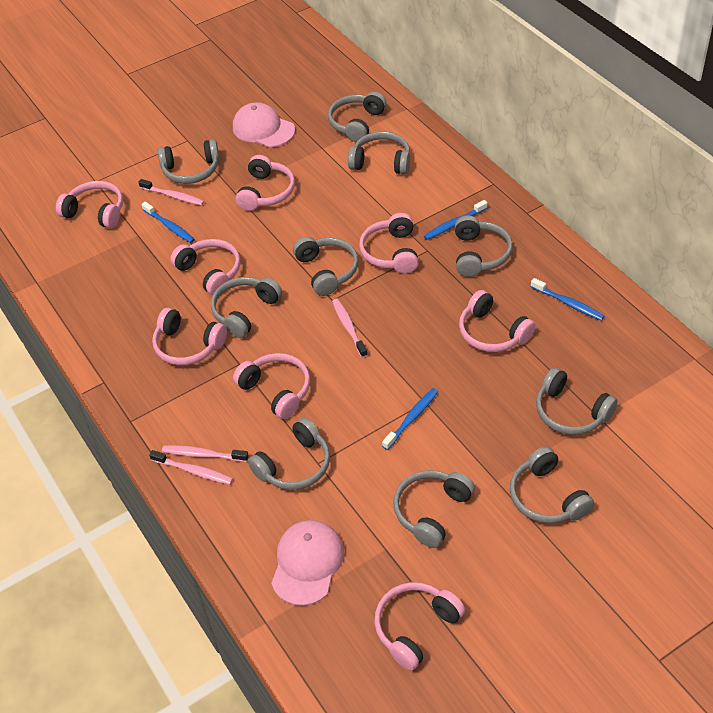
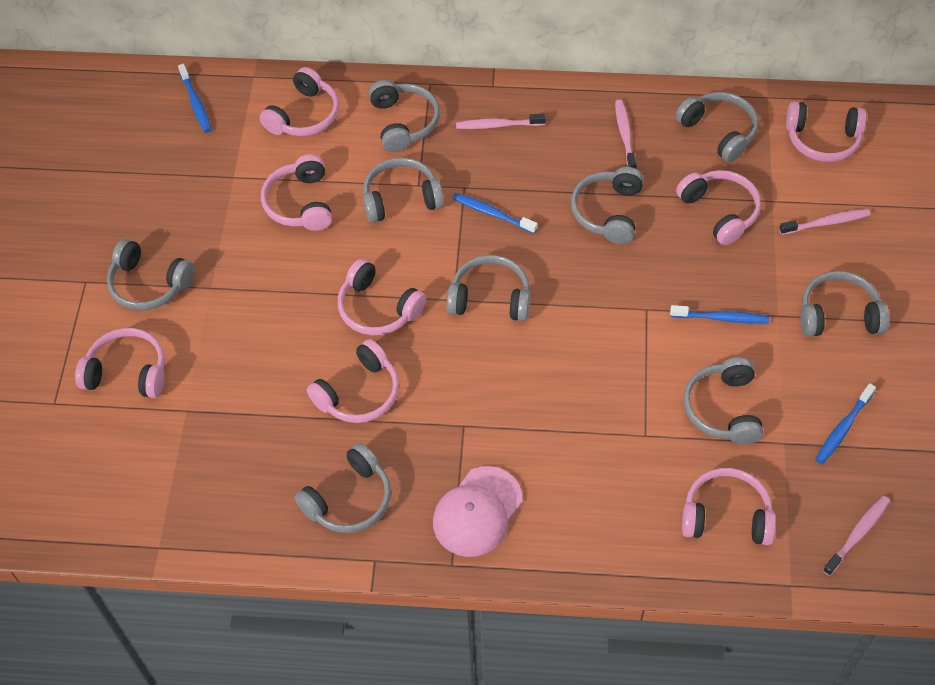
grey headphones: [158,139,220,184] [211,277,282,338] [248,417,330,490] [293,237,358,296] [328,92,387,142] [348,131,410,175] [393,470,475,548] [455,215,513,277] [510,446,594,523] [536,367,618,435] = 10 -> [107,239,195,310] [294,443,391,533] [363,157,444,223] [369,80,440,152] [447,255,530,321] [571,167,644,244] [675,92,758,162] [683,357,763,445] [801,271,889,337] = 9
pink cap: [233,102,295,147] [271,520,344,606] = 2 -> [433,466,522,557] = 1

